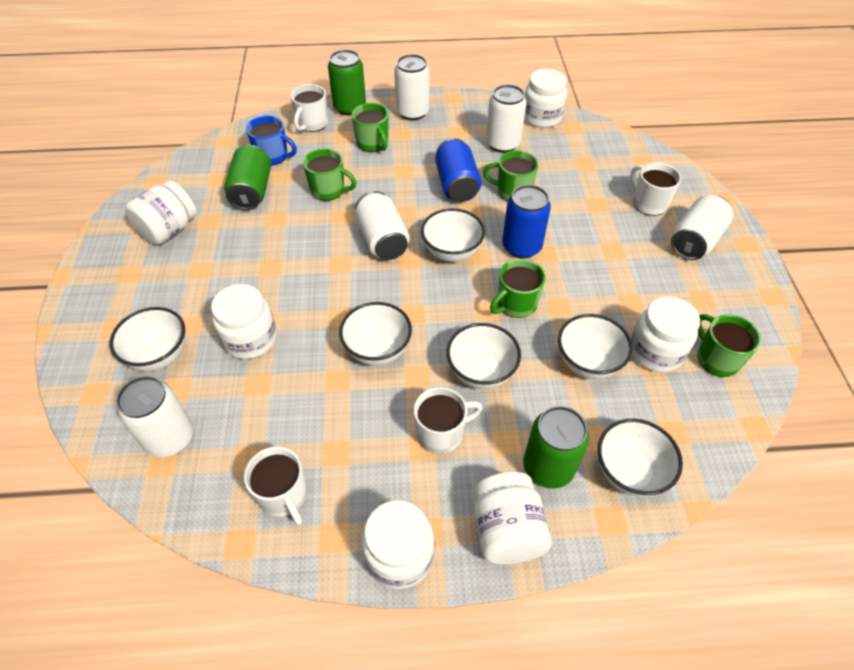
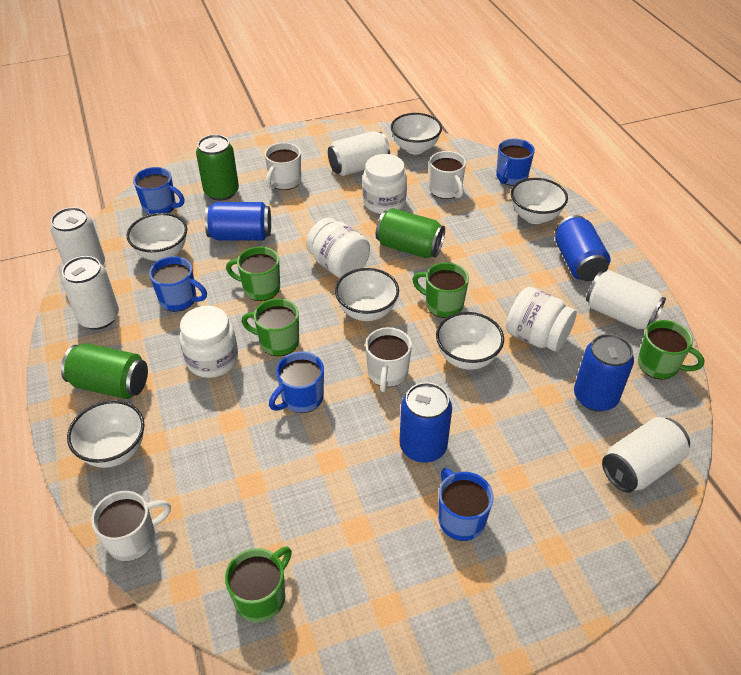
blue can: [435,138,481,202] [502,185,551,259] = 2 -> [205,202,271,240] [400,382,452,463] [555,215,610,281] [574,334,634,411] = 4
blue mug: [246,116,297,166] = 1 -> [133,167,185,215] [149,256,207,312] [269,352,324,413] [438,468,494,541] [496,139,535,186] = 5
white jar: [125,181,197,245] [211,284,277,359] [362,500,434,589] [474,472,552,565] [524,69,567,128] [631,297,700,372] = 6 -> [180,306,238,378] [306,218,370,278] [362,154,407,214] [506,287,577,352] = 4

